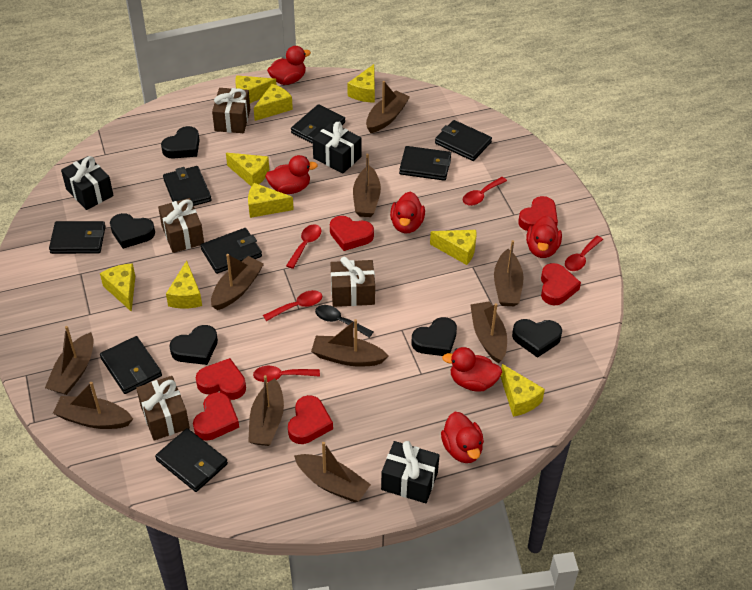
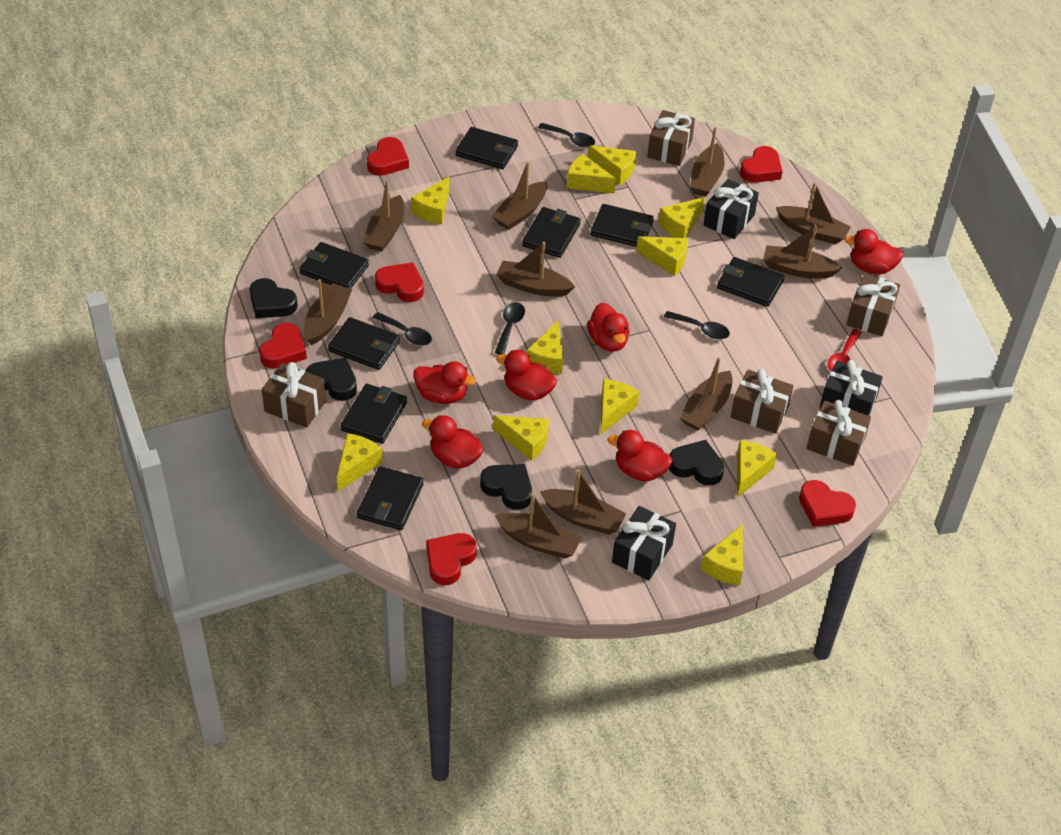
black heart: [110,213,155,249] [161,126,200,159] [170,325,218,365] [412,317,457,356] [512,319,562,358] = 5 -> [250,278,298,318] [306,358,357,401] [480,464,532,510] [669,440,724,486] = 4
black spoon: [315,305,373,338] = 1 -> [373,312,432,346] [495,302,525,355] [538,123,595,148] [664,311,730,339] = 4
brown gift: [136,376,190,441] [158,198,204,253] [212,88,250,133] [331,257,375,307] = 4 -> [262,362,326,428] [647,110,695,166] [731,369,793,434] [807,400,871,466] [846,274,900,336] = 5
red spoon: [253,366,320,382] [263,290,322,321] [286,224,322,269] [463,177,507,206] [565,236,603,271] = 5 -> [828,329,862,371] = 1
yellow cheese: [100,263,135,312] [166,261,202,309] [226,153,269,187] [235,75,277,103] [248,183,294,218] [254,84,293,121] [348,64,375,103] [430,230,477,265] [500,364,545,417] = 9 -> [337,433,383,491] [411,177,449,224] [493,415,549,461] [526,321,563,374] [566,154,616,193] [588,145,637,185] [600,379,639,435] [636,236,688,276] [658,197,705,238] [701,524,743,585] [737,440,777,498] = 11

